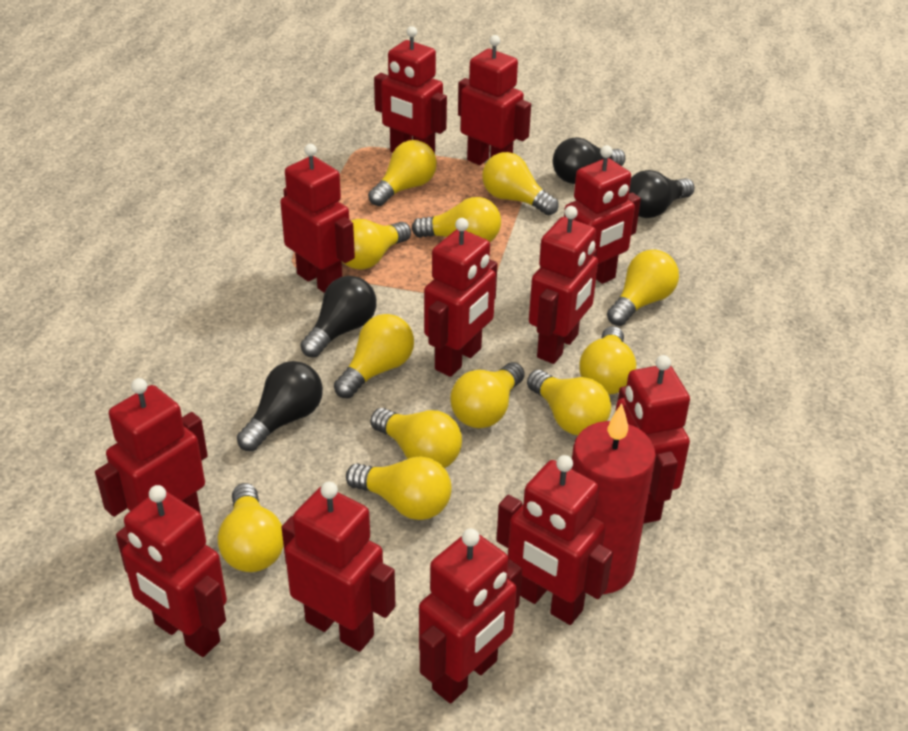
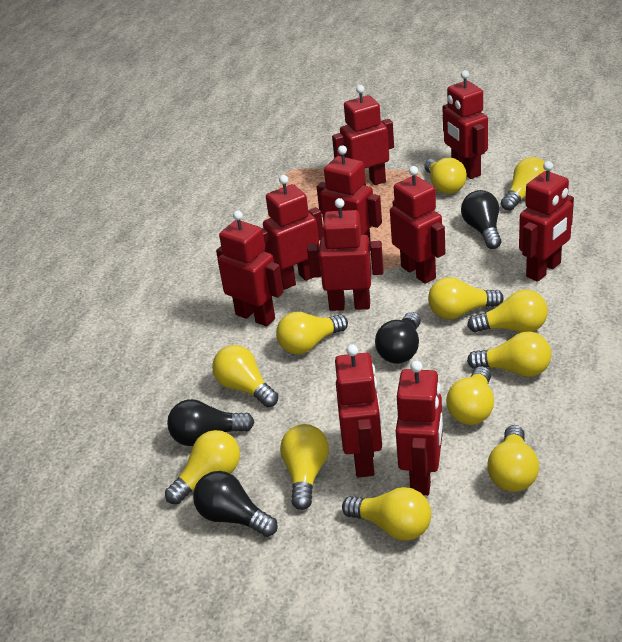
red candle: [572,403,656,594] = 1 -> none = 0
red robot: [95,378,208,517] [116,485,227,657] [280,144,355,293] [281,482,395,652] [374,26,447,153] [419,529,522,703] [424,218,498,377] [458,35,531,165] [496,455,613,625] [529,206,598,364] [564,145,641,284] [615,355,690,524] = 12 -> [216,210,284,326] [262,175,324,290] [307,198,383,311] [317,145,382,251] [332,85,394,186] [335,345,382,477] [390,166,445,284] [396,361,443,496] [442,70,488,179] [519,161,574,282] = 10

